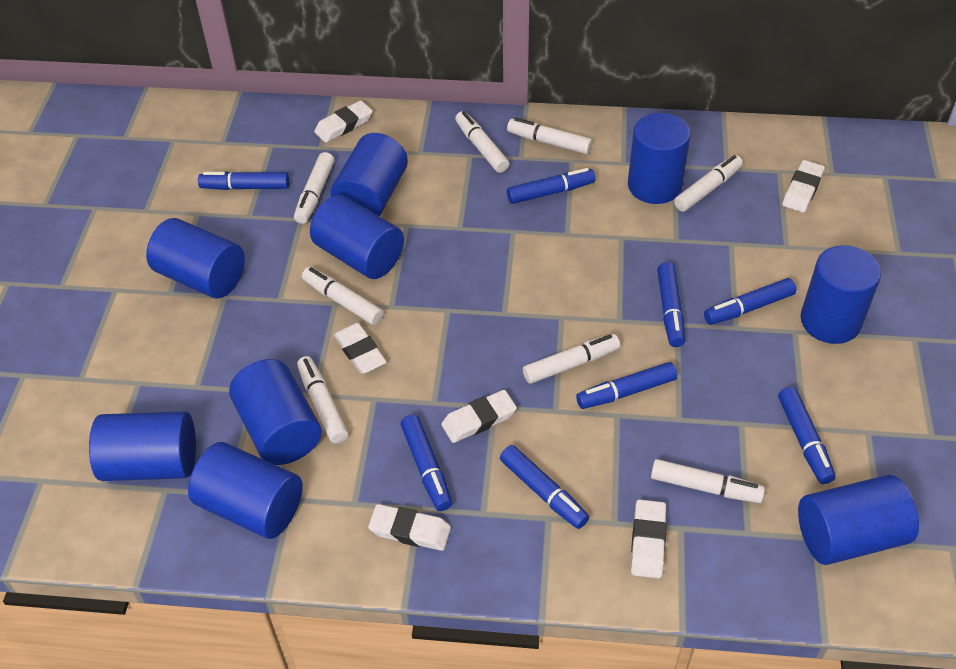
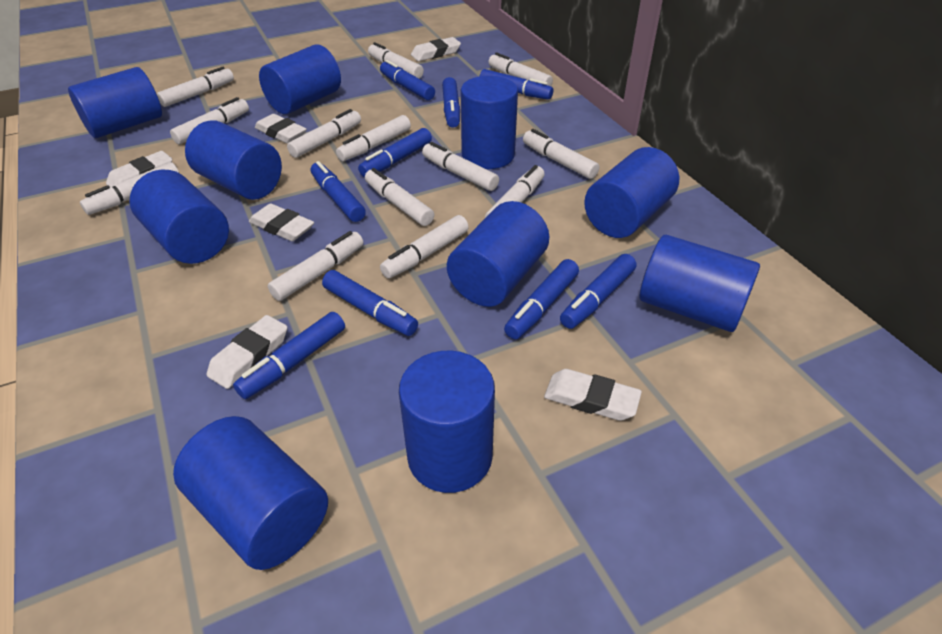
blue cylinder: [89,411,196,481] [146,218,245,299] [188,442,303,539] [229,359,322,465] [310,195,404,279] [331,133,408,216] [628,113,691,204] [798,475,919,565] [801,245,881,344] = 9 -> [68,67,162,138] [129,170,229,264] [173,416,328,570] [185,120,282,200] [259,44,341,114] [399,351,495,493] [447,201,549,307] [461,76,518,169] [584,147,679,238] [640,235,760,332] = 10
blue marker: [198,172,289,190] [401,415,452,511] [500,445,589,529] [507,168,596,204] [576,362,677,409] [657,262,685,347] [704,278,796,325] [778,387,836,484] = 8 -> [233,312,345,399] [311,161,366,222] [322,270,418,336] [358,128,432,177] [380,60,435,100] [442,77,460,128] [480,69,553,100] [504,259,579,339] [560,254,636,329] = 9
white marker: [294,152,334,224] [297,356,349,444] [302,267,383,325] [455,111,509,173] [507,118,592,154] [523,334,620,384] [651,459,765,503] [674,155,743,212] = 8 -> [80,162,179,215] [157,67,234,107] [170,97,249,144] [268,231,363,301] [287,109,361,158] [336,115,411,161] [365,168,434,226] [368,42,424,78] [380,215,469,278] [422,142,499,191] [485,165,545,218] [488,52,553,86] [523,129,599,179] = 13

